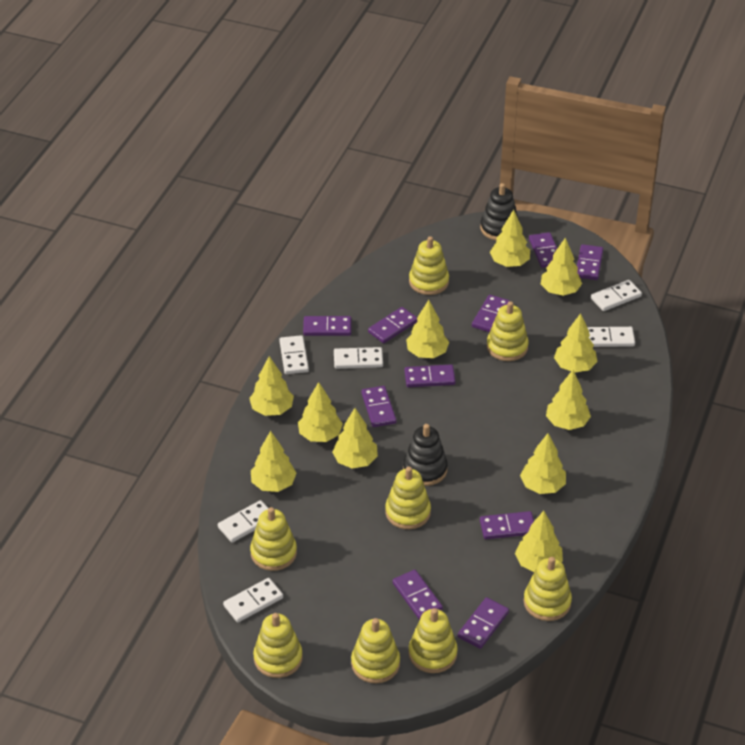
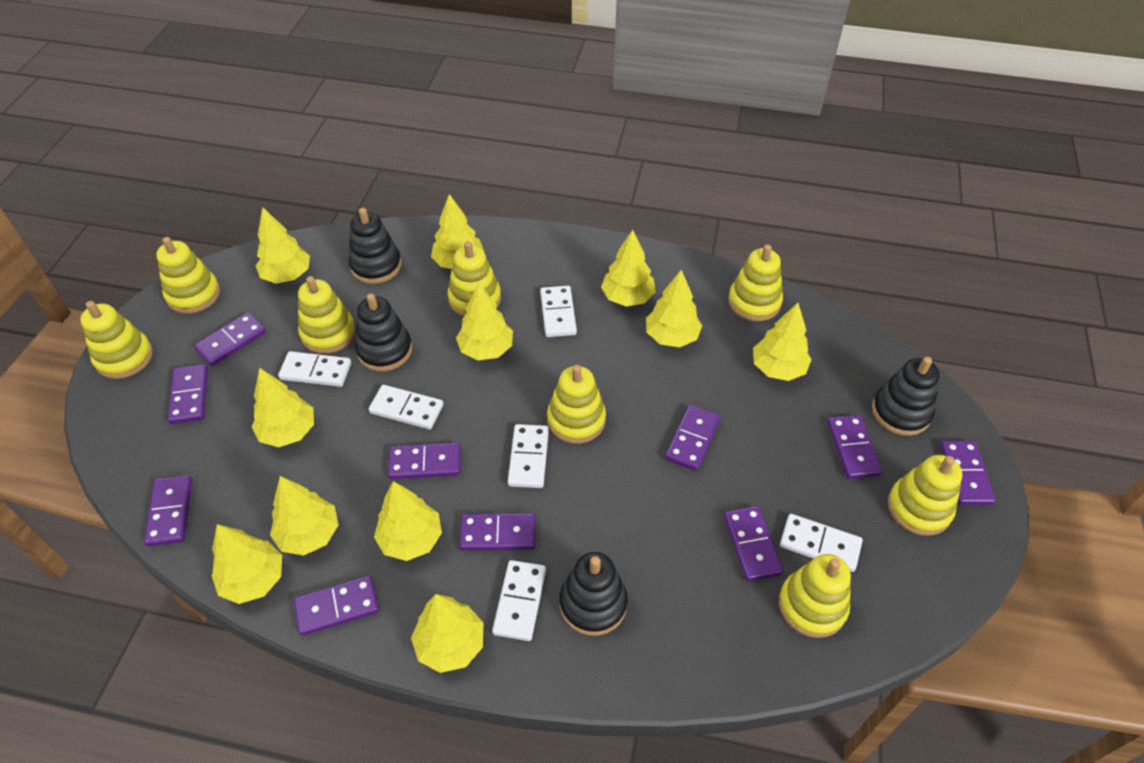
black stacking toy: [403,424,448,486] [480,183,519,240] = 2 -> [348,208,402,284] [355,293,412,371] [560,552,628,636] [872,357,940,436] = 4

